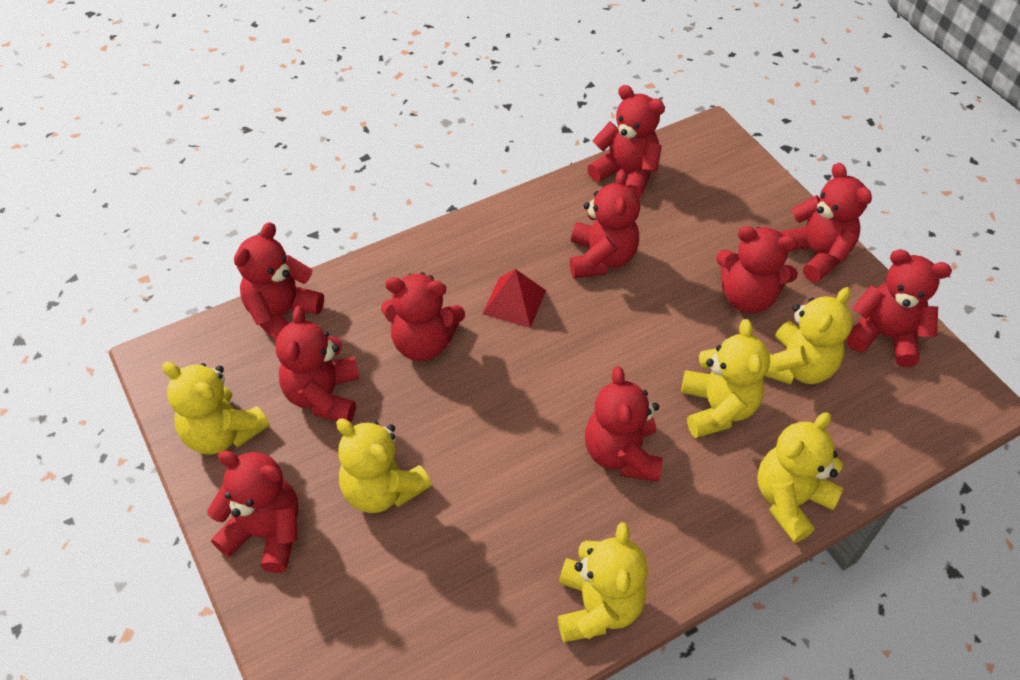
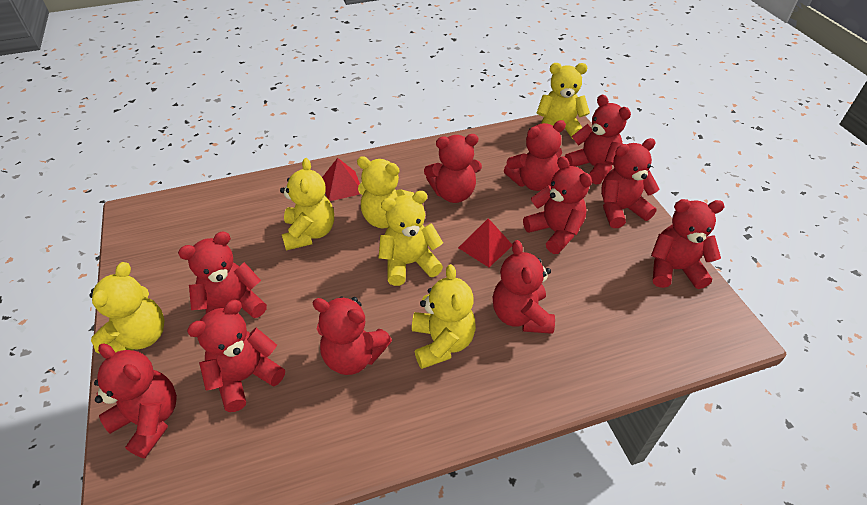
red pyramid: [483,269,546,328] = 1 -> [322,158,360,201] [458,218,512,267] = 2
red teddy bear: [207,451,299,573] [234,222,324,341] [276,306,359,422] [381,272,465,361] [570,169,640,278] [585,366,663,482] [587,85,665,198] [716,226,798,313] [780,163,872,282] [846,249,952,367] = 10 -> [94,344,177,458] [178,231,267,318] [187,300,285,412] [313,297,392,375] [424,134,482,203] [493,240,555,334] [504,120,566,191] [523,156,592,254] [565,95,631,185] [601,138,660,228] [651,199,725,289] = 11

